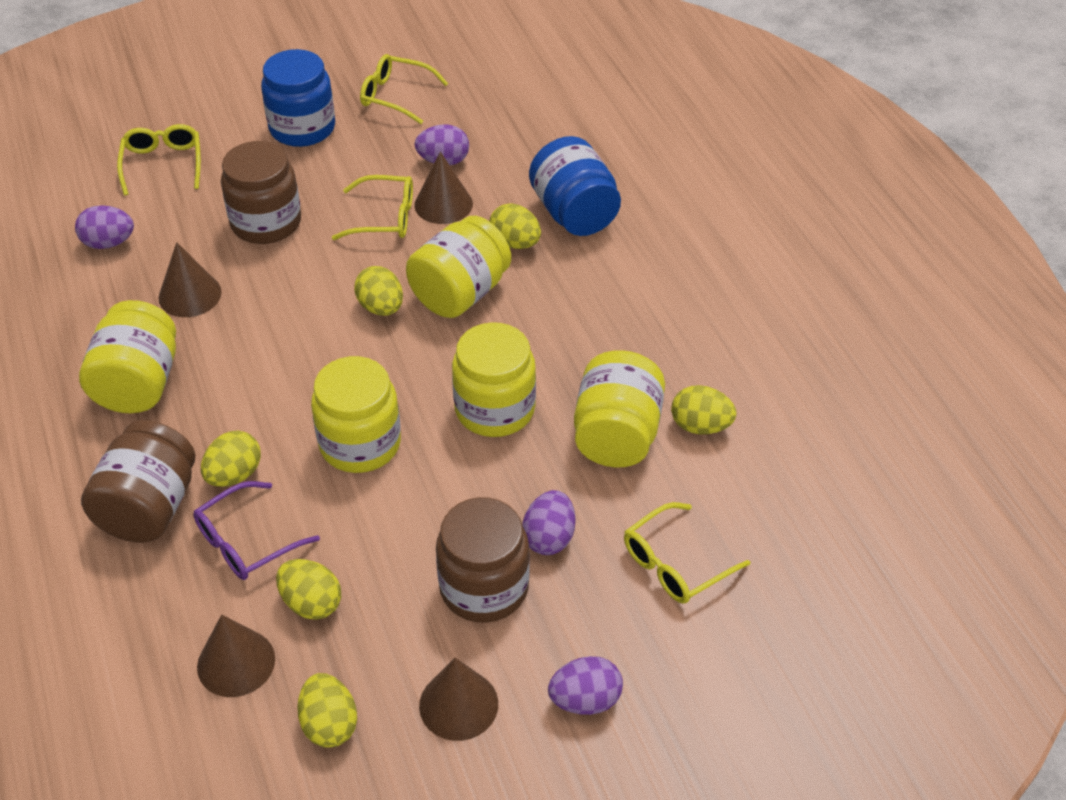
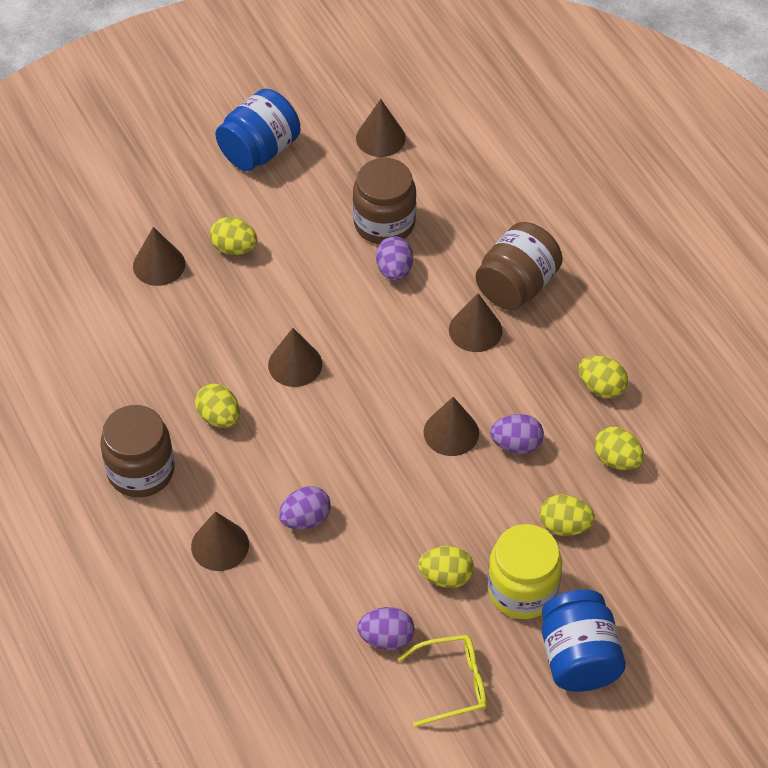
brown cone: [158,242,222,317] [197,614,275,697] [414,152,473,224] [419,658,498,741] = 4 -> [133,227,185,286] [191,511,249,571] [268,328,322,387] [356,99,406,157] [424,397,479,456] [449,293,502,352] = 6
purple glasses: [193,481,320,580] = 1 -> none = 0
yellow glasses: [117,124,201,196] [332,175,413,240] [360,54,448,124] [624,502,750,604] = 4 -> [397,635,487,727] = 1
yellow jar: [79,300,176,413] [311,356,401,473] [406,216,511,318] [452,322,536,437] [574,350,665,467] = 5 -> [488,524,562,619] = 1

